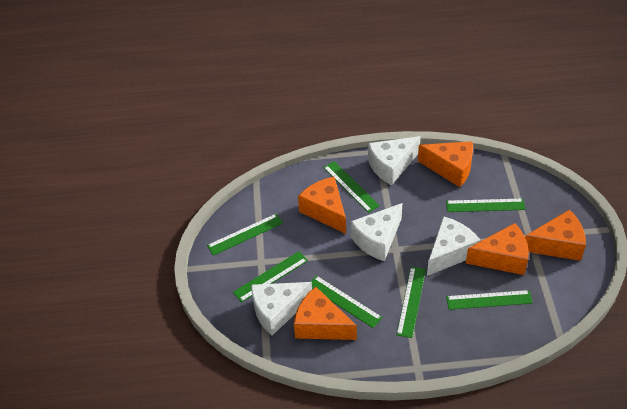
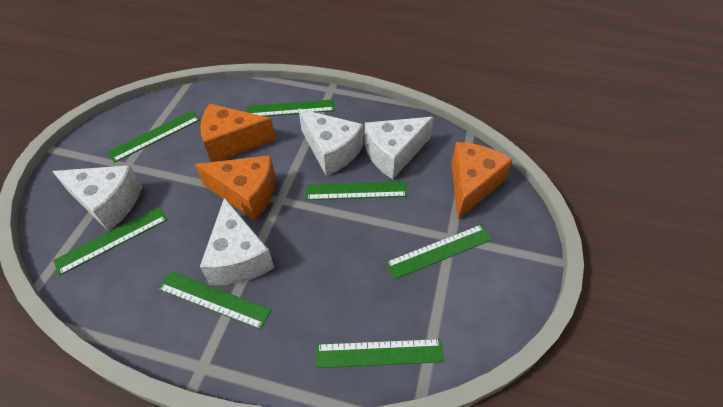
orange cheese: [294,287,357,340] [298,177,346,234] [418,141,473,187] [466,223,529,275] [525,209,586,261] = 5 -> [195,155,275,220] [200,104,276,162] [451,142,513,219] = 3

